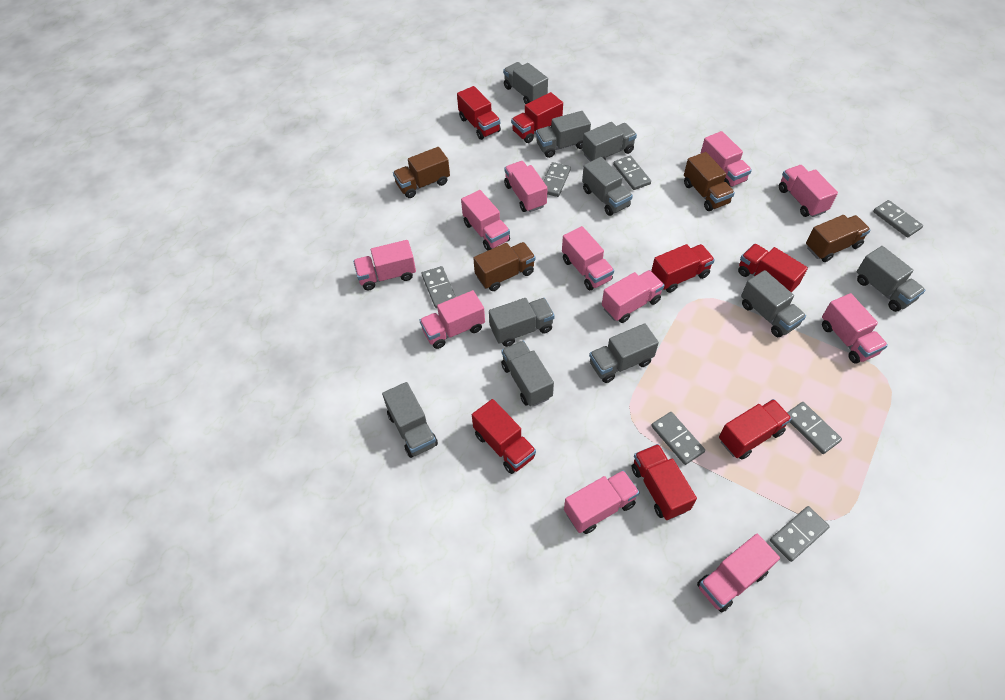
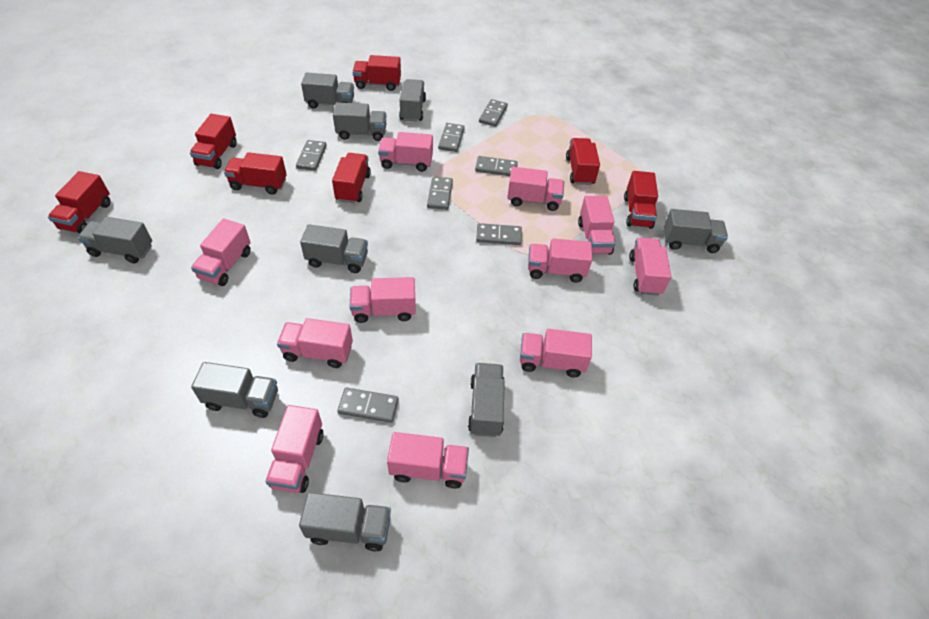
brown truck: [393,147,450,198] [473,242,535,291] [684,152,735,211] [806,215,871,262] = 4 -> none = 0
grey truck: [382,382,438,458] [489,298,555,347] [501,341,554,407] [503,62,548,104] [536,111,591,158] [582,122,637,162] [582,157,633,216] [589,323,659,383] [741,270,806,337] [857,246,925,312] = 10 -> [78,217,152,263] [191,362,278,418] [299,492,391,552] [300,224,368,273] [301,72,354,109] [333,102,387,141] [399,79,426,121] [468,363,505,437] [663,209,728,253] = 9

